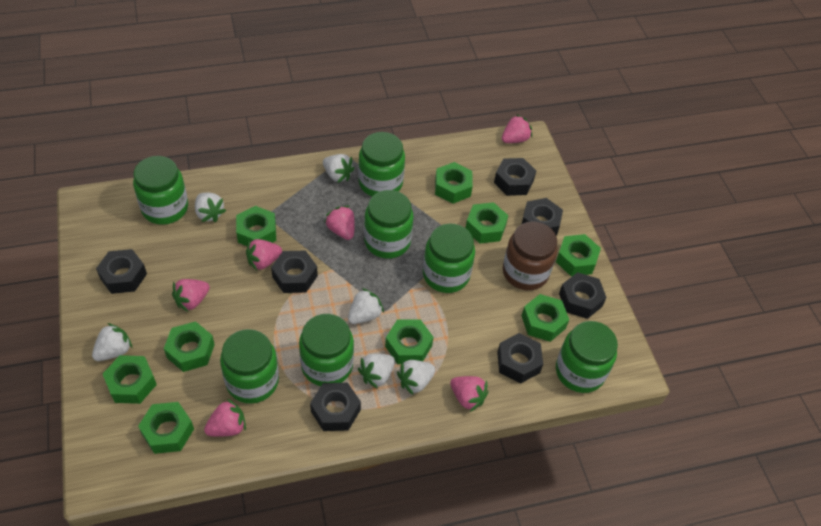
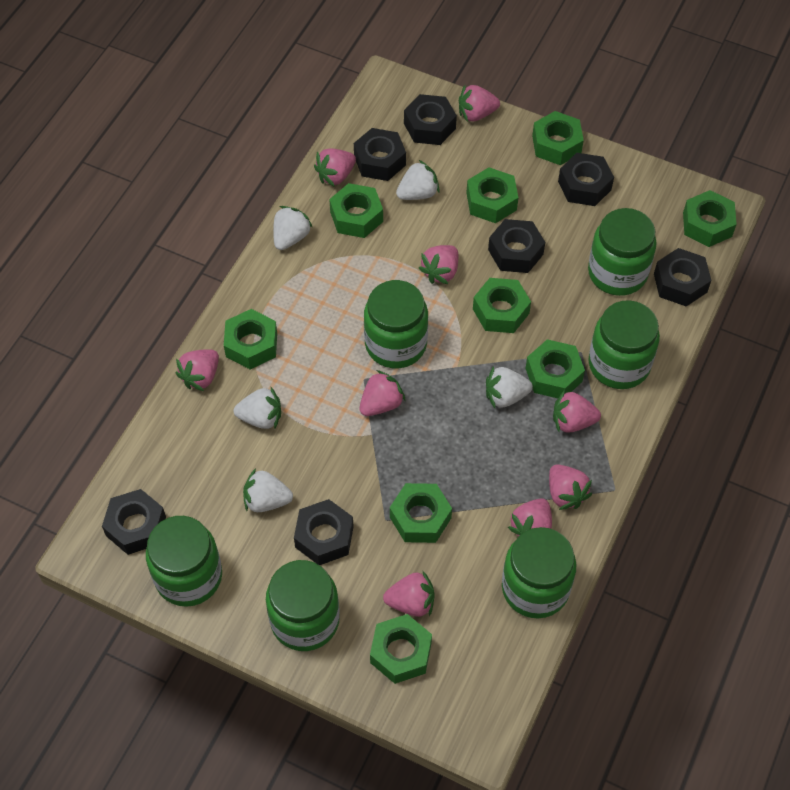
brown jar: [503,222,557,290] = 1 -> none = 0
green jar: [133,156,188,225] [220,329,279,404] [299,314,354,386] [358,132,405,196] [364,190,414,259] [423,224,475,293] [556,321,618,393] = 7 -> [146,516,222,607] [266,560,340,651] [364,280,428,368] [502,527,576,619] [588,208,657,296] [589,300,660,389] = 6
pink strawberry: [172,279,210,312] [204,399,246,437] [246,239,282,271] [325,206,355,240] [450,376,488,412] [502,114,532,143] = 6 -> [176,349,219,391] [314,148,356,187] [360,370,405,416] [383,570,435,617] [419,245,458,284] [459,85,500,122] [508,498,552,537] [549,464,592,510] [553,390,601,433] = 9
white strawberry: [92,323,132,361] [195,193,226,222] [323,154,355,183] [348,288,384,324] [358,354,395,389] [397,360,436,395] = 6 -> [234,387,281,429] [243,468,293,512] [273,206,312,250] [396,160,440,200] [486,366,533,408] = 5

